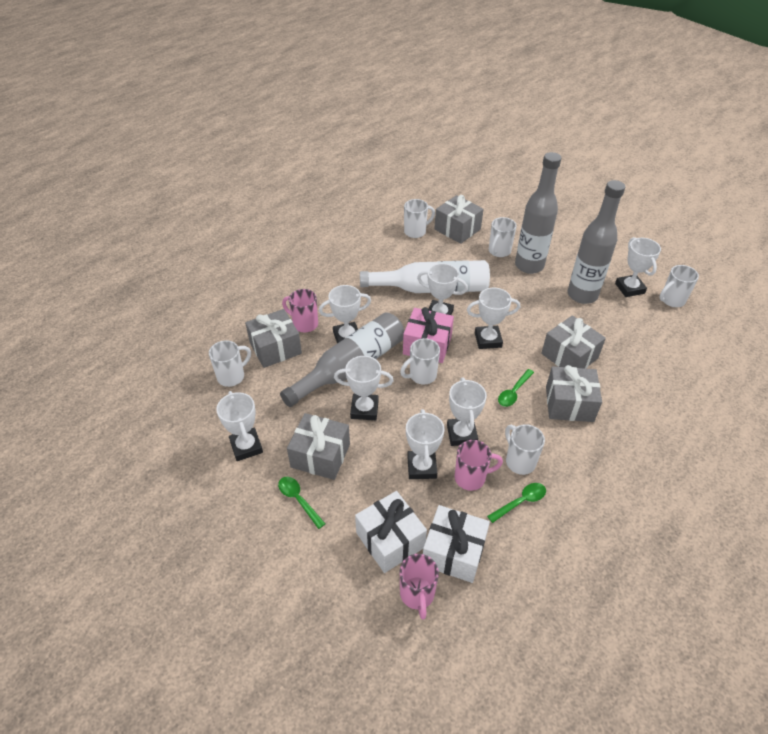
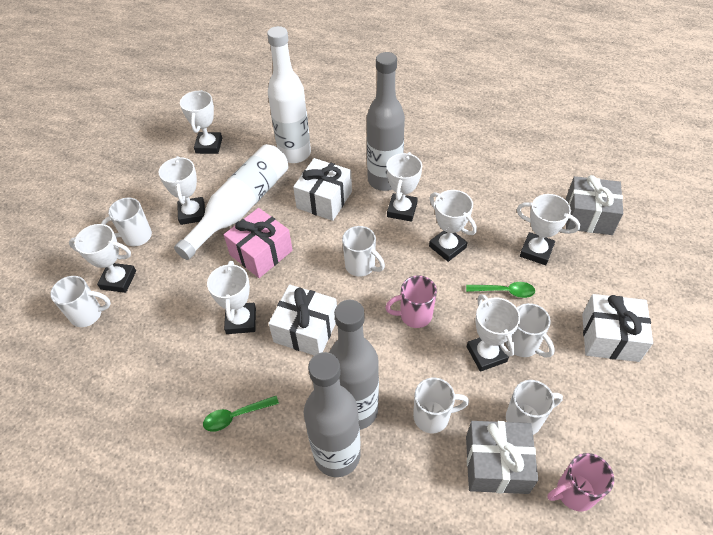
green spoon: [278,477,325,529] [487,483,546,523] [498,369,534,407] = 3 -> [203,396,279,432] [466,282,535,298] = 2
grey gift: [245,309,302,368] [287,413,350,480] [434,195,484,244] [541,315,606,369] [546,365,602,422] = 5 -> [466,421,538,494] [566,175,623,235] = 2
pink mug: [282,289,318,333] [400,554,439,620] [455,440,503,491] = 3 -> [385,275,437,328] [547,453,614,511] = 2
white bottle: [360,260,490,293] = 1 -> [174,144,288,260] [267,26,311,163] = 2
white gift: [355,491,427,573] [423,505,490,583] = 2 -> [268,285,337,356] [293,158,352,221] [582,294,653,362] = 3

